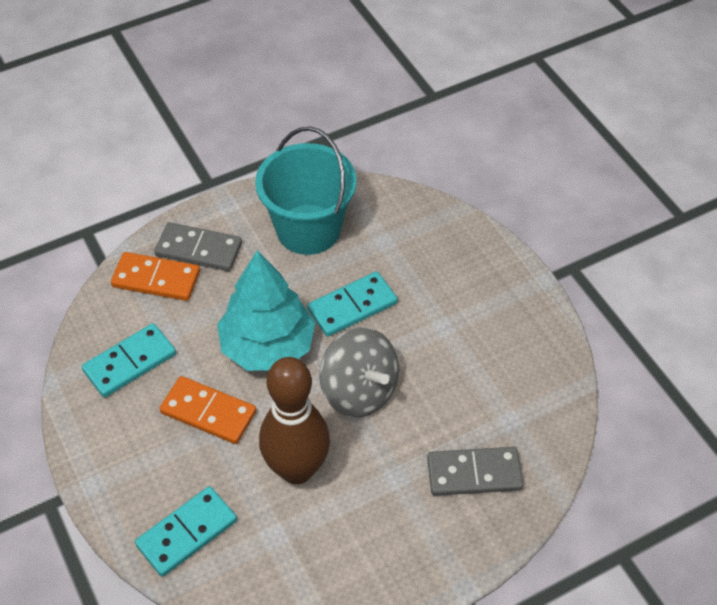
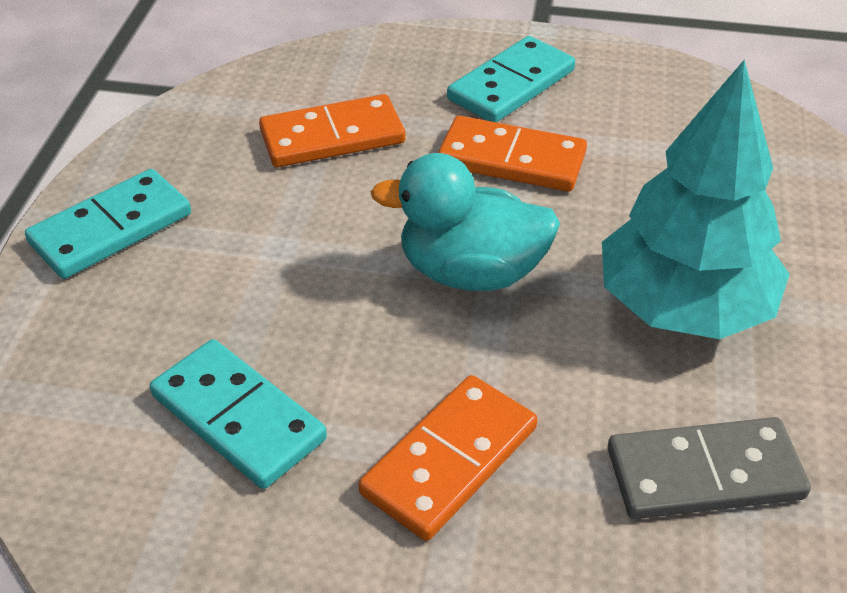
brown bowling pin: [259,357,330,484] = 1 -> none = 0
grey domino: [155,222,242,271] [427,447,523,496] = 2 -> [608,417,811,519] = 1
grey spinning top: [320,327,399,418] = 1 -> none = 0
orange domino: [111,252,200,301] [159,376,256,444] = 2 -> [259,94,405,167] [358,375,538,541] [438,116,587,192] = 3
turquoise bucket: [255,127,357,255] = 1 -> none = 0
turquoise duck: none = 0 -> [371,153,560,291] = 1

